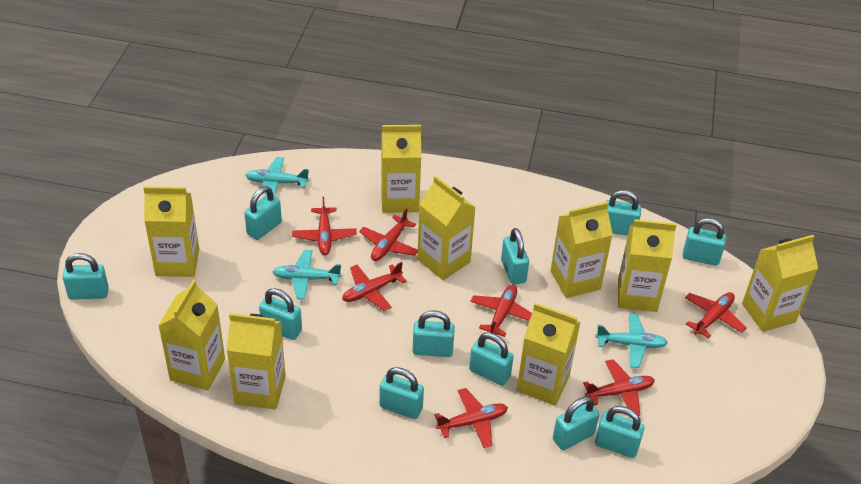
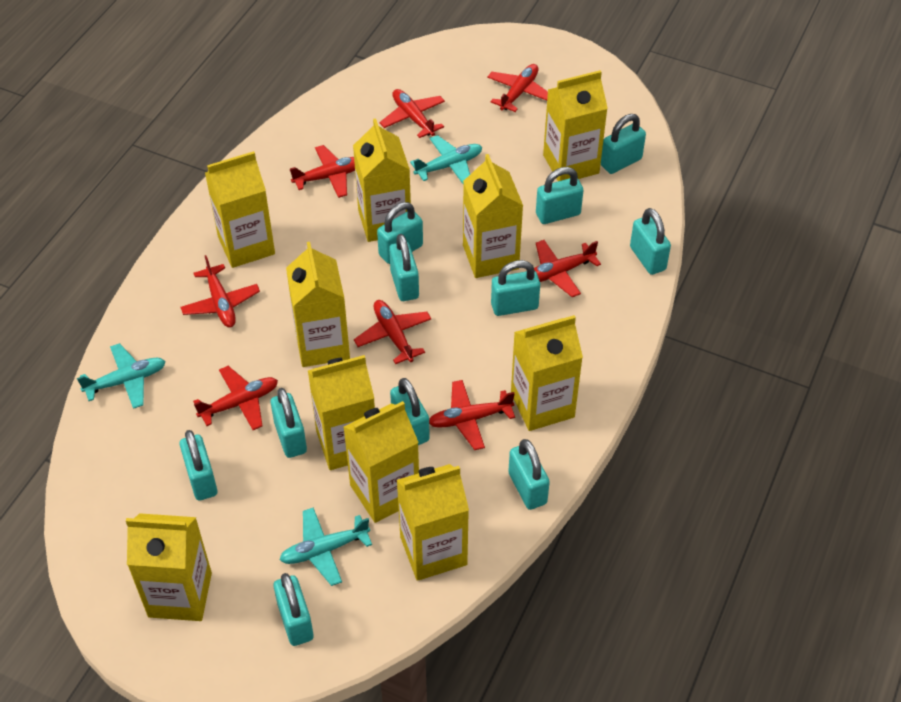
red plane: [292,197,357,255] [342,262,407,311] [359,208,418,261] [434,388,508,448] [470,285,532,337] [583,359,655,416] [685,292,747,339] = 7 -> [180,255,260,328] [193,366,278,430] [290,145,355,198] [354,300,432,364] [379,89,445,138] [429,380,515,450] [487,64,548,112] [534,240,601,297] = 8
yellow carton: [144,186,199,277] [158,280,225,390] [227,313,286,410] [381,125,421,213] [417,176,476,280] [517,303,580,406] [551,202,613,298] [618,219,677,312] [742,235,818,332] = 9 -> [126,513,212,621] [205,151,275,268] [286,242,350,367] [308,355,375,470] [344,401,419,523] [353,119,411,242] [397,464,469,581] [463,154,523,278] [511,315,583,431] [543,70,608,181] = 10

